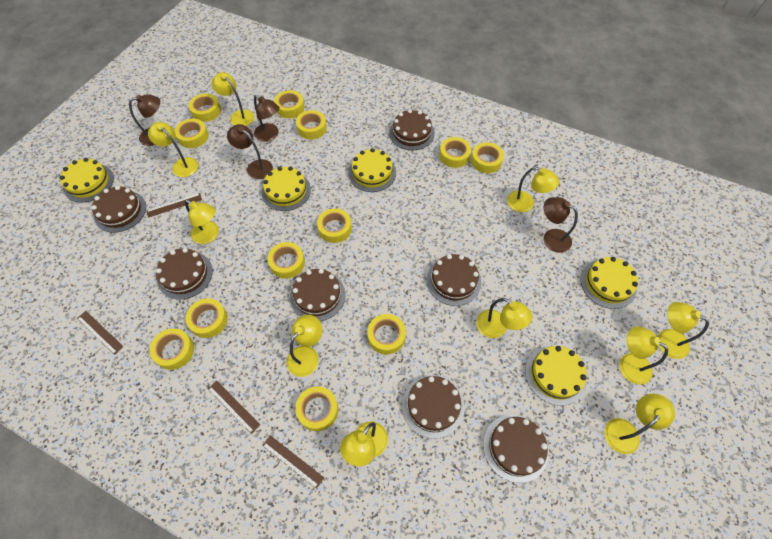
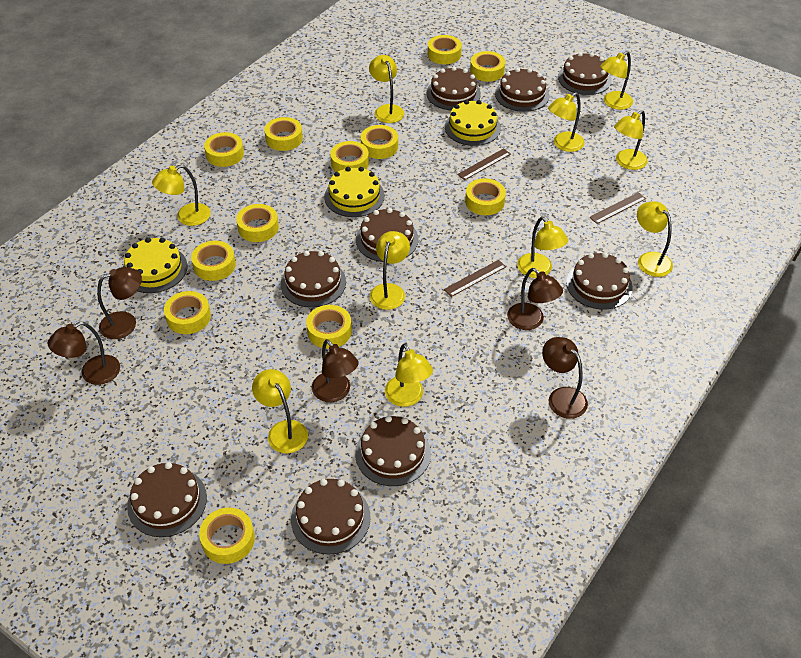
brown cake: [91,186,146,233] [156,248,213,300] [290,269,346,321] [389,109,435,150] [402,375,465,439] [427,254,481,306] [483,415,549,483] = 7 -> [127,462,207,537] [281,251,346,308] [291,479,371,554] [355,416,431,486] [356,208,419,262] [426,67,481,110] [495,68,549,112] [558,52,612,95] [566,252,633,309] = 9
brown lamp: [129,94,160,146] [227,124,273,179] [254,95,279,142] [544,197,578,253] = 4 -> [48,322,120,385] [97,267,142,339] [312,339,359,402] [507,268,563,330] [542,337,588,419] = 5
brown ruler: [77,311,124,355] [146,193,202,218] [208,380,260,434] [262,435,324,489] = 4 -> [444,260,506,297] [457,148,511,180] [589,192,646,224] = 3
yellow cake: [60,158,114,202] [262,166,311,211] [348,148,396,192] [525,346,587,406] [580,257,638,309] = 5 -> [123,237,188,293] [324,167,385,217] [445,100,501,146] = 3

